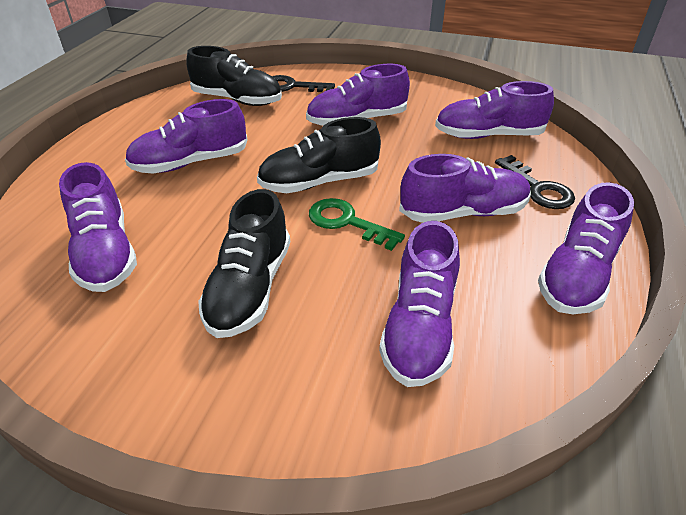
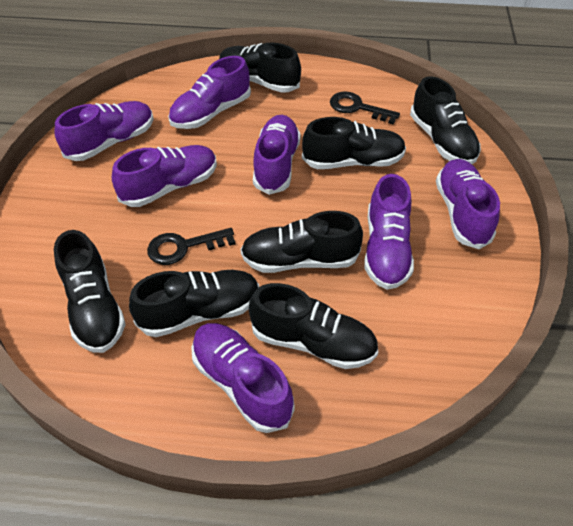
black shoe: [186,46,282,106] [198,189,290,338] [257,117,381,193] = 3 -> [54,230,126,353] [129,270,259,337] [219,43,301,93] [240,211,363,273] [249,283,378,369] [302,117,406,169] [410,76,481,164] = 7
green key: [309,198,405,251] = 1 -> none = 0

